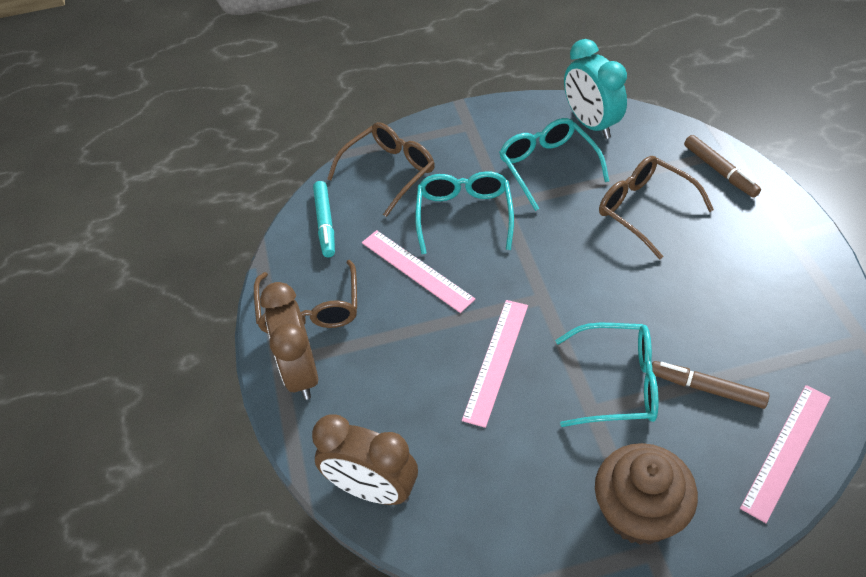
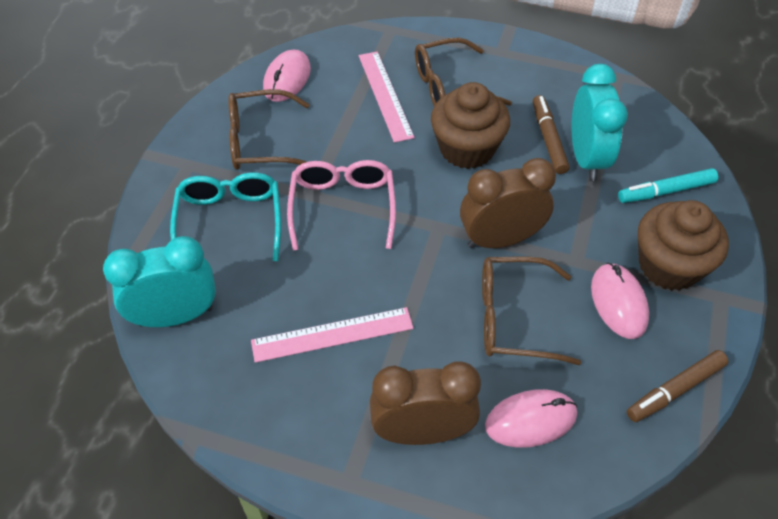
brown cupcake: [595,443,698,545] = 1 -> [431,82,510,169] [638,200,729,291] = 2
pink glasses: none = 0 -> [287,160,396,250] = 1
pink mouse: none = 0 -> [263,50,311,102] [485,389,577,448] [591,263,649,339] = 3
pink ruler: [362,230,475,313] [462,300,528,428] [740,385,831,523] = 3 -> [251,307,413,363] [359,51,415,143] = 2
turquoise clock: [564,39,627,139] = 1 -> [103,236,216,327] [571,64,628,181] = 2
turquoise glasses: [415,171,514,254] [499,118,609,211] [555,323,658,427] = 3 -> [170,172,281,261] = 1

